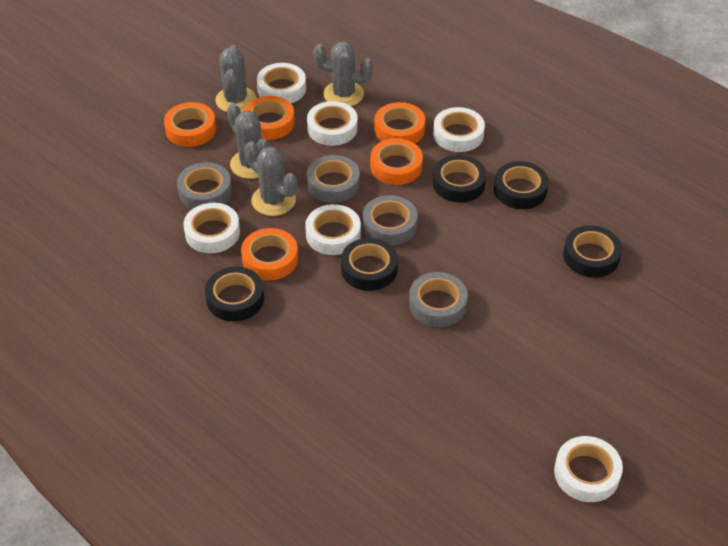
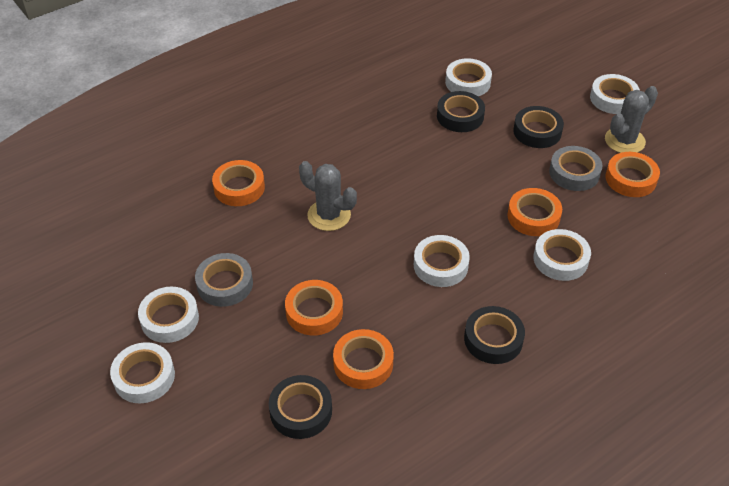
black tape: [205,267,264,321] [341,238,398,291] [433,155,486,203] [494,161,549,209] [563,226,622,278] = 5 -> [269,375,332,439] [437,91,485,132] [464,306,525,364] [513,106,564,148] = 4
grey cactus: [215,45,256,112] [227,104,270,179] [245,141,297,216] [313,42,373,106] = 4 -> [299,161,357,231] [605,86,658,153] = 2
grey tape: [177,162,232,209] [307,155,360,203] [363,195,418,245] [409,272,468,327] = 4 -> [195,253,253,307] [549,146,602,191] = 2

